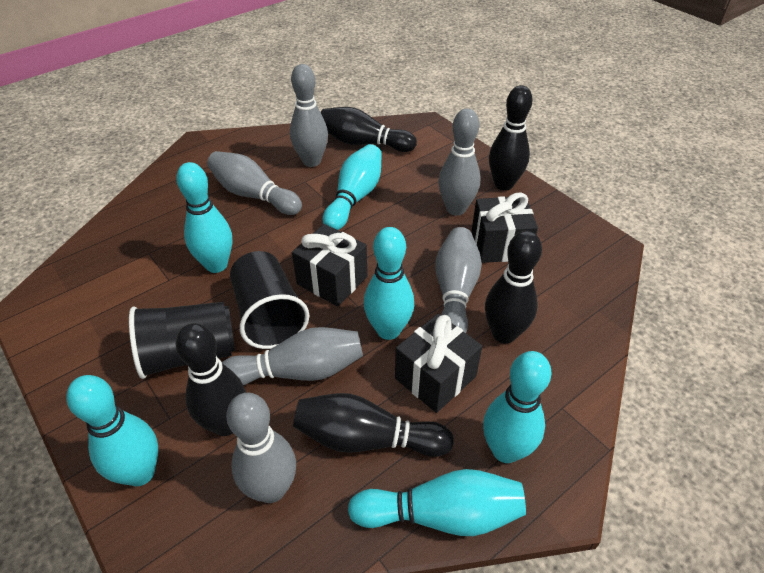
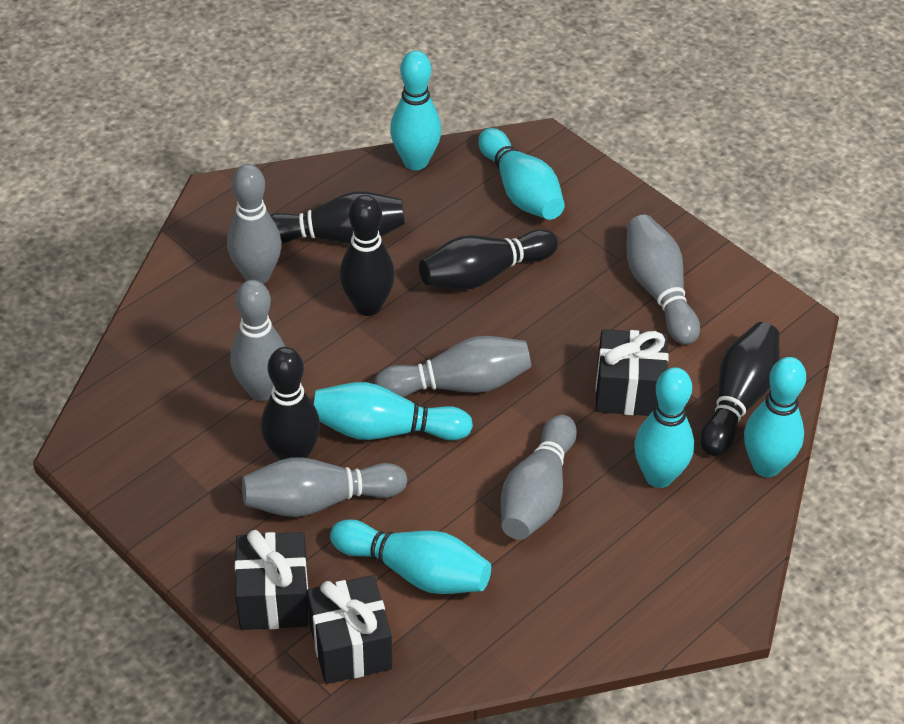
black cup: [129,302,235,379] [230,251,309,349] = 2 -> none = 0

